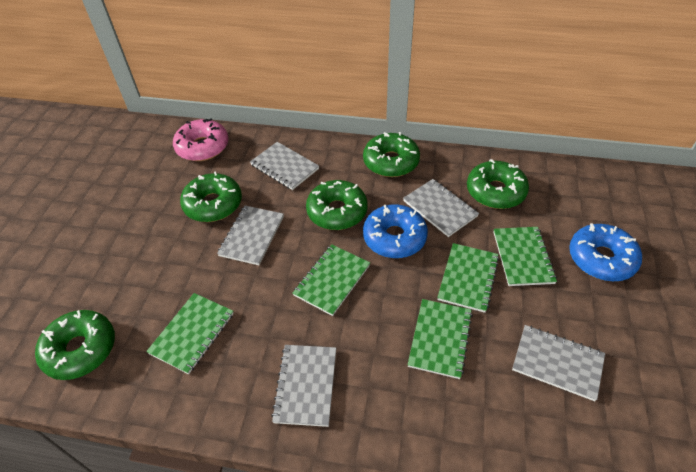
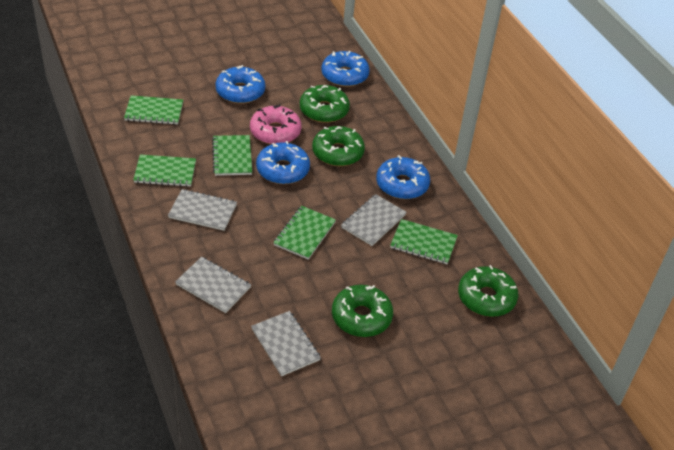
blue donut: [363,204,428,258] [569,223,642,281] = 2 -> [216,65,265,104] [256,141,310,184] [321,51,370,87] [376,155,430,199] = 4
green donut: [35,310,115,380] [180,171,242,222] [306,180,368,230] [363,132,420,177] [467,159,529,209] = 5 -> [300,85,350,123] [312,126,365,166] [332,285,393,337] [458,265,518,317] = 4
grey notebook: [217,206,284,265] [250,142,319,190] [271,345,336,427] [403,179,479,237] [512,325,605,401] = 5 -> [168,189,237,231] [175,257,251,313] [251,311,321,376] [341,194,407,246] = 4

